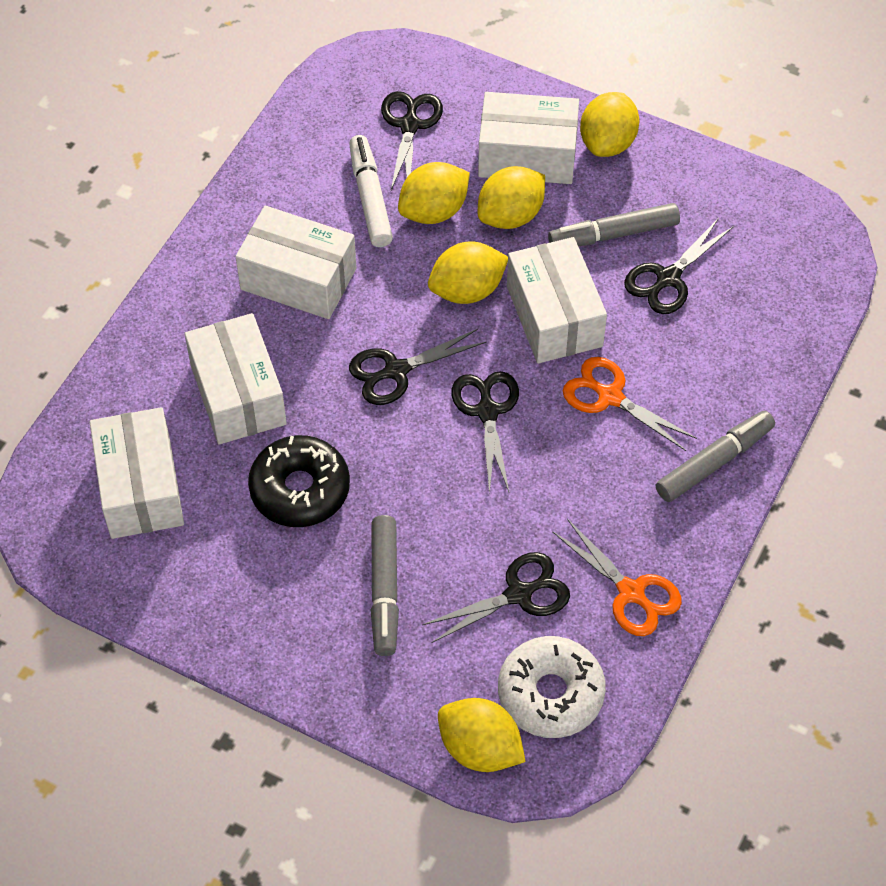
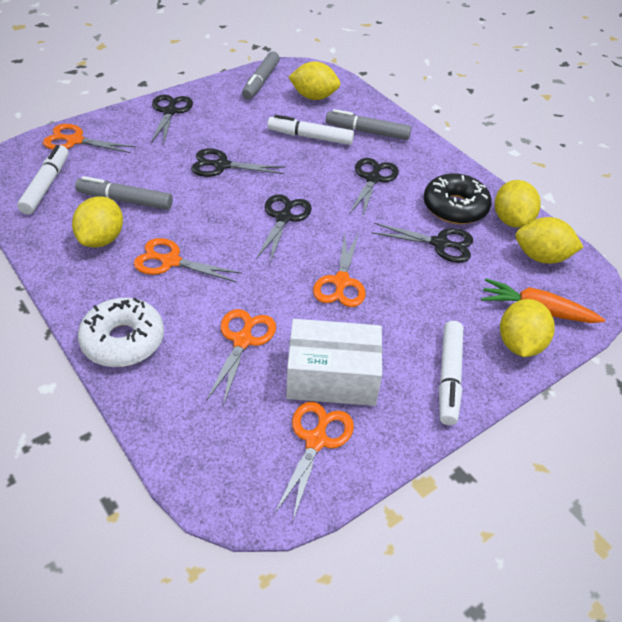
orange carrot: none = 0 -> [481,279,605,323] = 1
orange scissors: [552,519,682,636] [563,357,697,451] = 2 -> [43,124,136,153] [134,238,242,282] [207,309,276,406] [274,402,354,520] [313,233,366,307] = 5
white box: [90,407,184,539] [184,313,287,445] [236,206,357,319] [478,92,579,184] [507,237,607,363] = 5 -> [286,319,382,406] = 1
white marker: [349,135,393,247] = 1 -> [17,145,68,214] [267,115,354,145] [439,321,463,425] = 3

